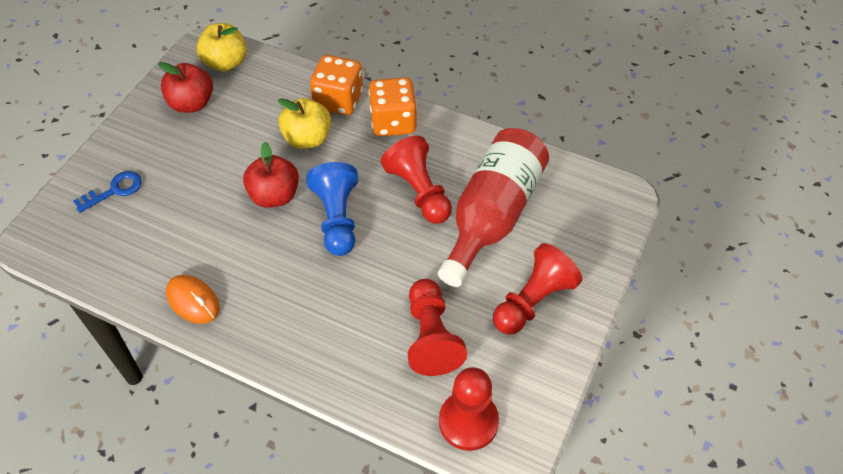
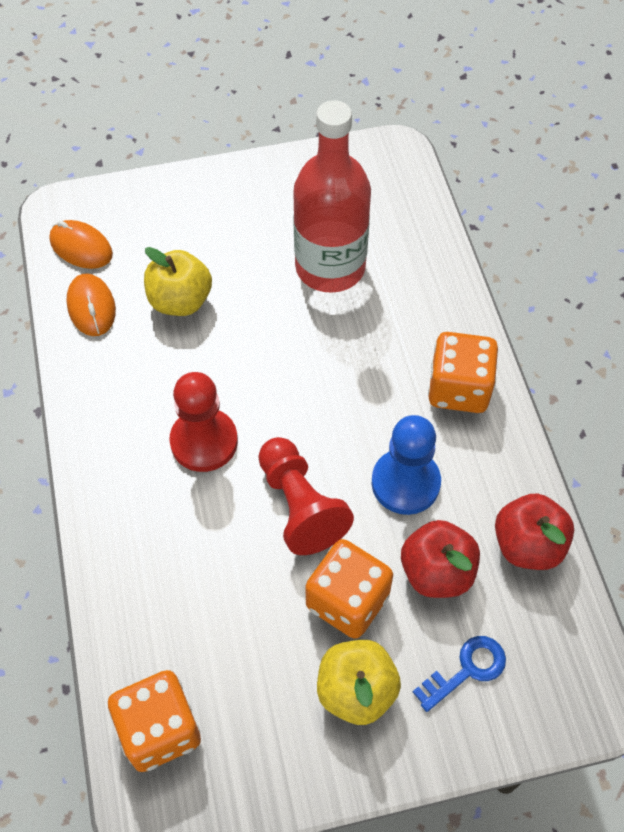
orange dice: [310,55,363,115] [368,77,417,136] = 2 -> [108,670,201,772] [306,539,393,639] [428,332,498,413] = 3
orange mouse: [166,275,219,324] = 1 -> [49,220,113,269] [66,273,116,336] = 2
red pawn: [381,136,452,224] [408,279,467,376] [439,367,499,451] [493,243,583,335] = 4 -> [169,372,238,472] [258,437,354,555] = 2

